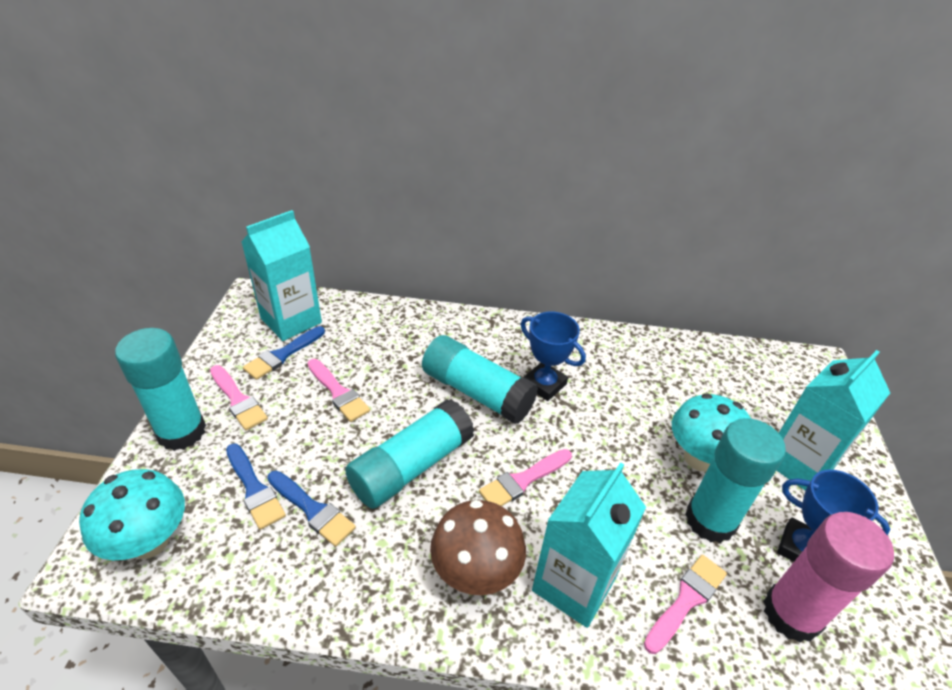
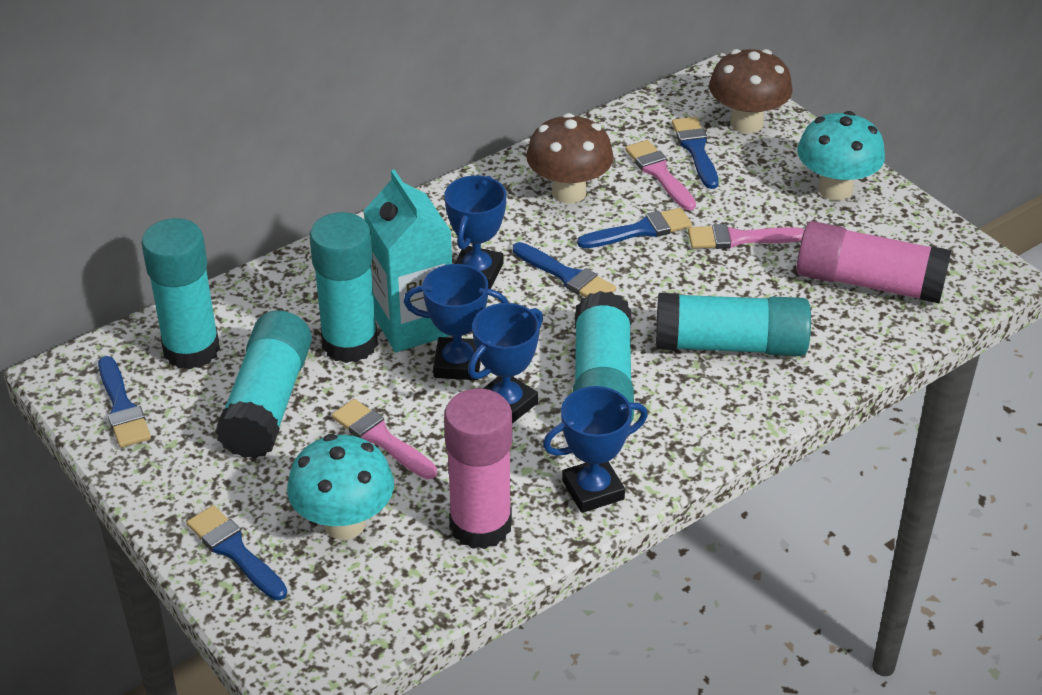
blue brush: [226,444,286,530] [243,326,325,380] [267,470,356,547] = 3 -> [98,356,151,448] [186,505,287,600] [513,242,616,297] [577,208,692,248] [672,117,719,189] = 5
blue trophy: [521,312,586,401] [777,470,890,562] = 2 -> [404,264,508,380] [445,175,506,289] [468,303,543,424] [543,386,648,513] = 4
brown mushroom: [430,500,526,595] = 1 -> [526,113,614,204] [709,49,792,134] = 2
pink brush: [210,365,268,430] [308,359,370,422] [479,449,572,506] [644,554,727,654] = 4 -> [332,399,437,479] [625,140,696,211] [688,224,804,249] = 3
pink glue stick: [763,512,894,642] = 1 -> [444,389,512,549] [797,221,951,304] = 2
turquoise carton: [241,210,322,341] [532,462,646,628] [776,350,890,491] = 3 -> [364,169,452,352] = 1
turquoise glue stick: [115,328,206,451] [345,399,475,509] [422,335,538,424] [685,418,786,543] = 4 -> [141,218,220,369] [215,311,312,459] [309,212,378,363] [573,291,634,423] [656,293,811,356] = 5

